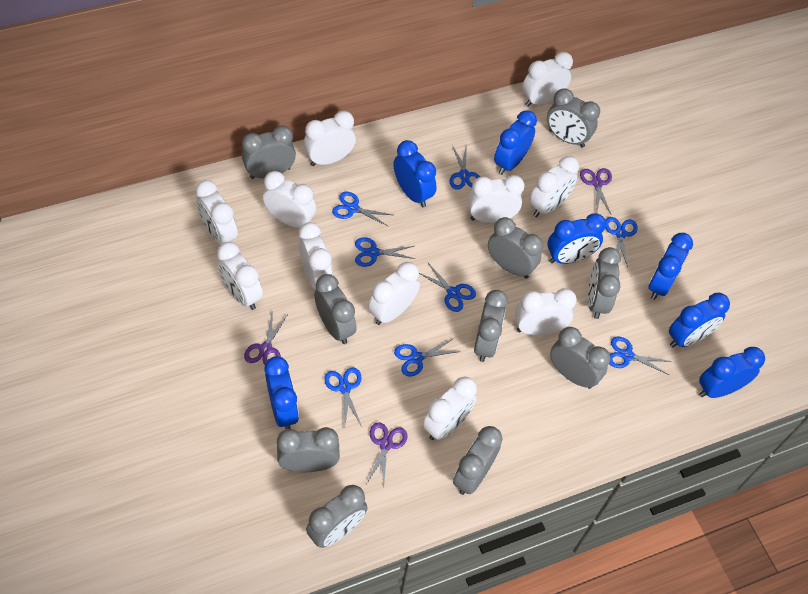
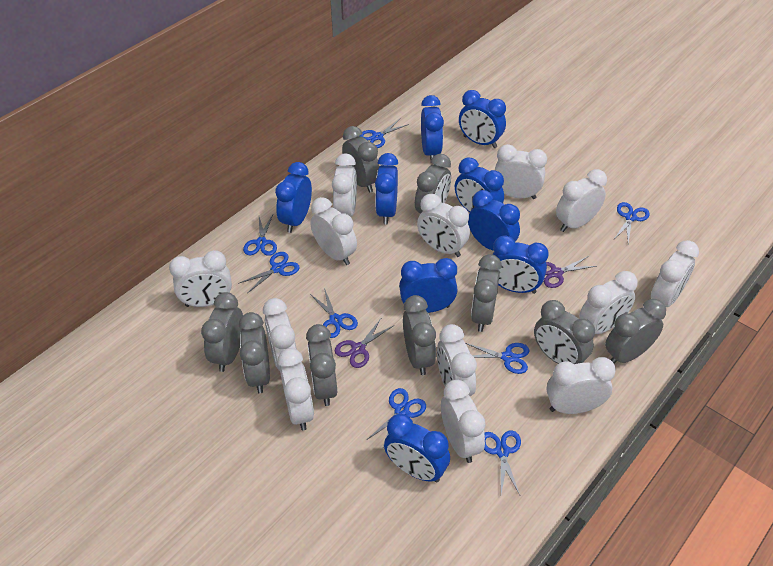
blue clock: [264,356,299,429] [393,140,437,207] [494,110,537,175] [547,213,606,264] [648,233,693,300] [669,293,730,348] [699,347,765,398] = 7 -> [275,162,312,233] [375,153,398,224] [384,414,450,482] [399,258,457,313] [421,95,444,160] [455,157,504,212] [459,90,506,148] [468,190,520,251] [493,235,549,294] = 9
grey clock: [242,126,296,179] [277,427,340,472] [306,485,368,548] [314,274,357,344] [453,426,503,495] [474,290,508,362] [488,217,543,279] [547,88,600,147] [550,327,610,389] [588,247,621,319] = 10 -> [201,292,243,372] [239,312,270,393] [306,324,337,406] [342,126,379,193] [403,295,436,375] [415,154,451,213] [471,254,502,332] [534,300,595,364] [605,299,666,364] = 9
purple scissors: [244,310,288,365] [367,422,408,487] [580,168,612,214] = 3 -> [335,317,393,368] [544,256,596,288] = 2
white clock: [196,180,238,244] [217,242,263,310] [263,171,316,228] [298,222,333,289] [304,111,356,166] [368,262,420,325] [423,376,477,440] [468,175,524,223] [515,288,577,335] [522,52,573,107] [530,156,579,217] = 11 -> [169,250,232,307] [263,298,297,371] [278,348,314,430] [310,197,357,265] [332,153,357,217] [417,194,470,257] [437,324,477,396] [441,379,486,463] [495,144,547,199] [546,357,616,414] [556,169,607,232] [579,271,638,334] [651,240,699,307] = 13

